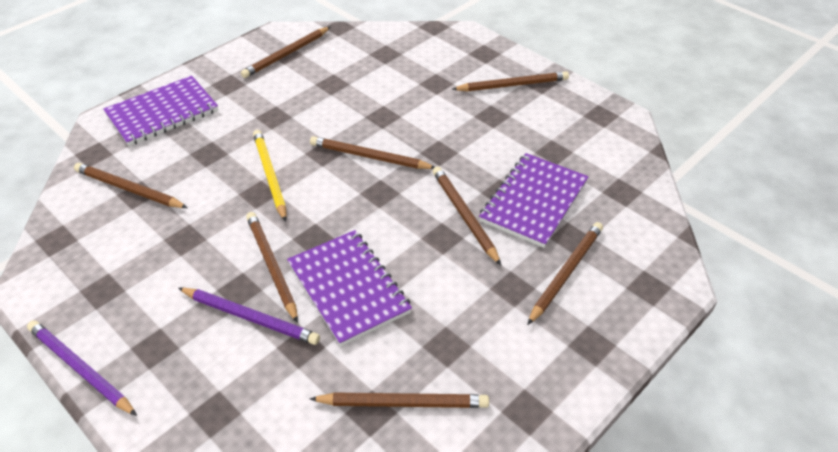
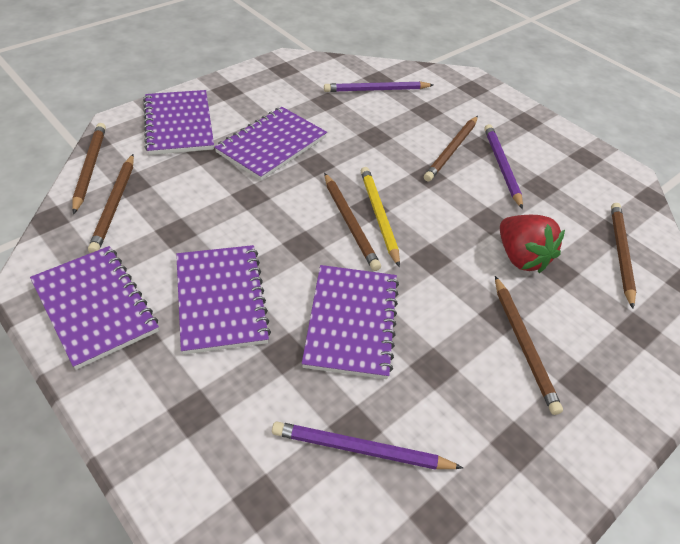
brown pencil: [74,163,188,208] [241,27,330,78] [246,212,298,323] [309,392,489,408] [310,136,435,169] [433,166,501,265] [452,71,569,91] [527,222,603,325] = 8 -> [72,123,106,214] [88,154,134,253] [324,173,381,271] [424,116,478,182] [495,276,563,415] [611,203,636,309] = 6
purple notebook: [103,76,218,146] [287,230,412,346] [479,153,589,248] = 3 -> [30,246,159,370] [143,90,214,155] [176,245,271,355] [214,107,327,180] [302,265,399,379] = 5
purple pencil: [27,320,137,416] [178,288,320,345] = 2 -> [272,421,463,470] [324,81,433,92] [484,124,523,209] = 3
red strawberry: none = 0 -> [500,215,565,273] = 1

